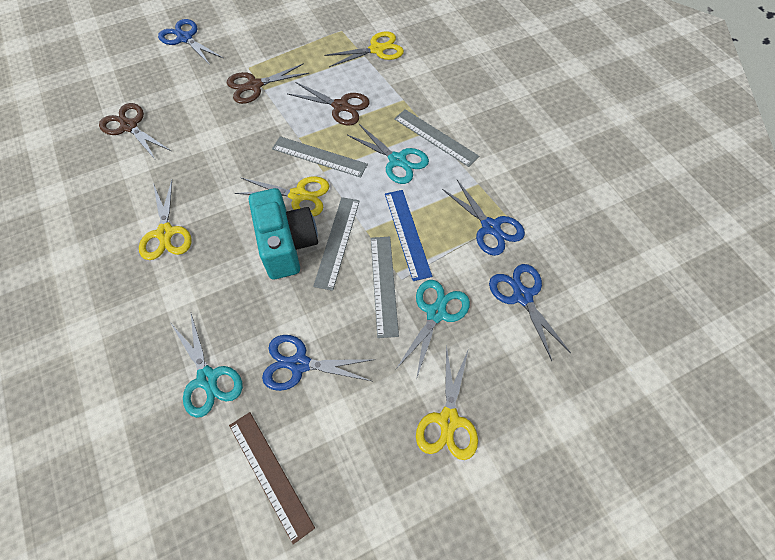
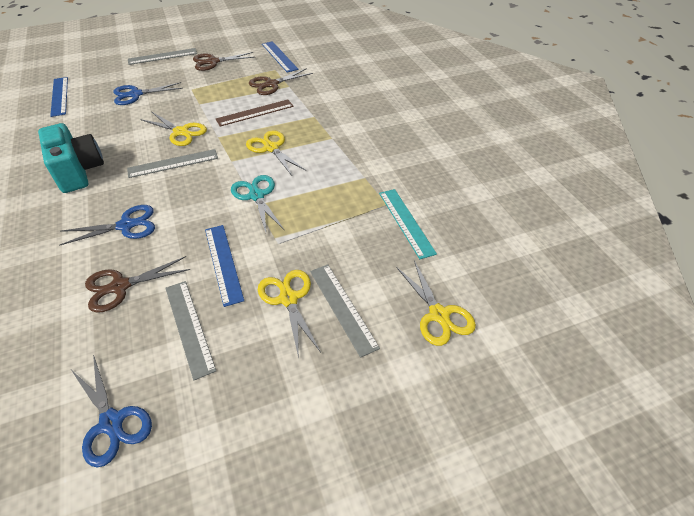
blue ruler: [385,190,432,281] = 1 -> [50,77,68,117] [205,225,244,307] [262,41,299,73] = 3
blue scissors: [158,19,223,65] [262,335,375,391] [442,180,525,256] [489,264,571,361] = 4 -> [59,205,155,246] [71,355,152,467] [113,82,183,105] = 3
turquoise ruler: none = 0 -> [379,189,437,259] = 1
turquoise scissors: [171,314,243,418] [347,124,429,184] [396,280,470,379] = 3 -> [231,175,284,232] = 1

